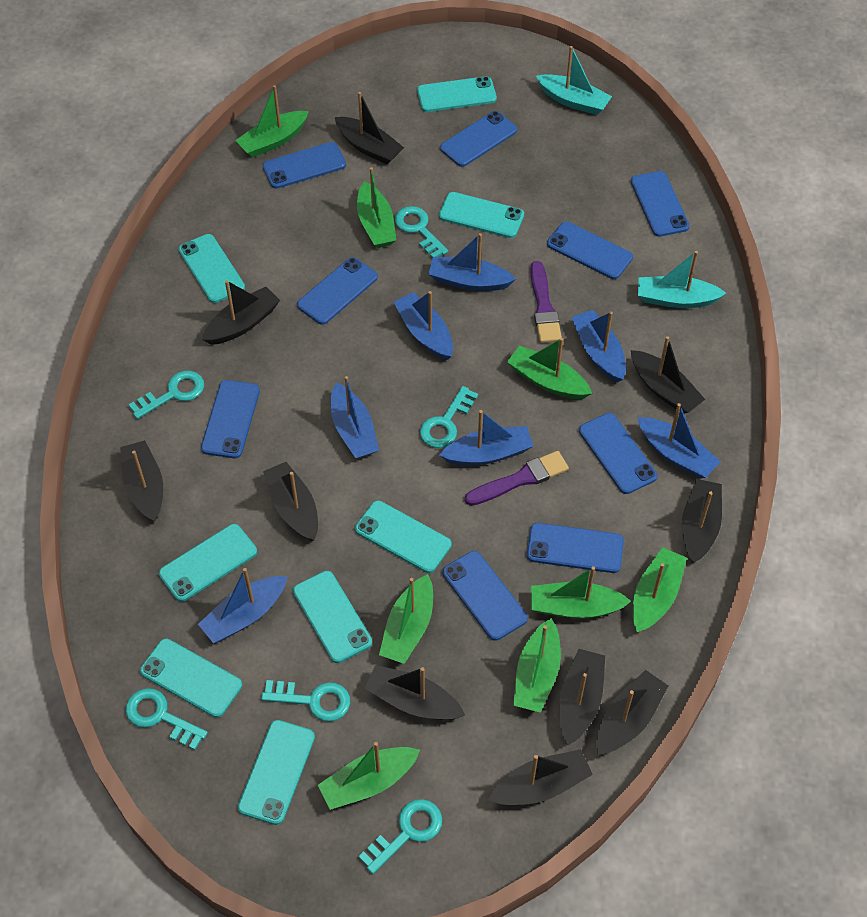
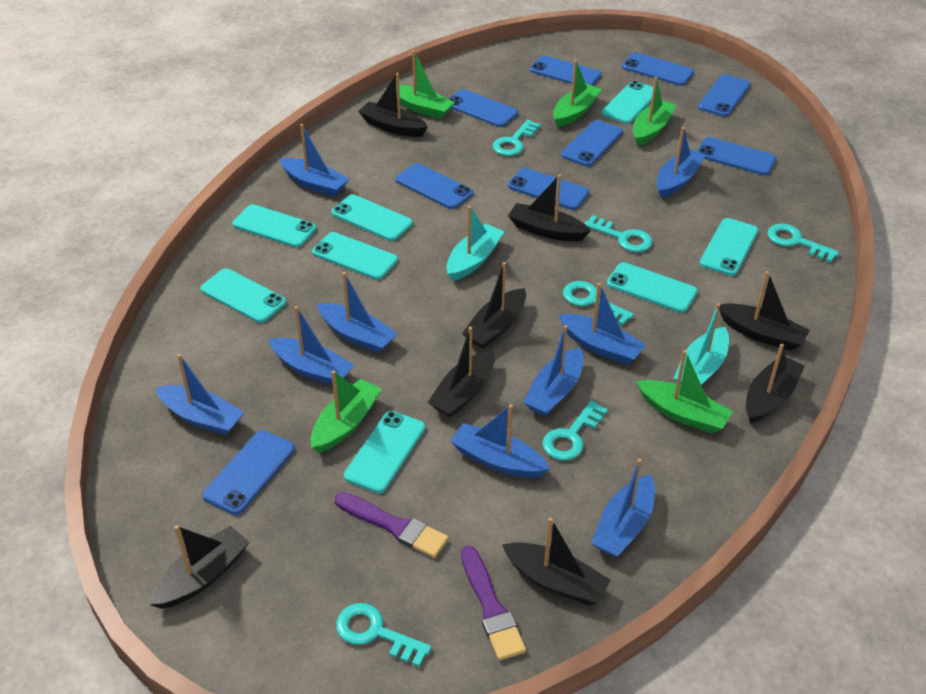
black boat: [120,440,163,522] [202,280,280,345] [263,462,318,541] [335,92,404,164] [364,665,465,720] [488,749,593,805] [559,649,605,745] [596,670,668,755] [631,336,705,414] [682,479,722,563] = 10 -> [149,525,249,609] [358,73,428,137] [427,327,495,417] [462,262,526,349] [502,518,611,605] [508,174,591,241] [719,271,810,351] [746,344,805,424] = 8
blue boat: [198,568,288,643] [331,376,379,459] [394,291,453,360] [429,233,516,291] [439,410,533,465] [572,310,626,382] [637,403,721,478] = 7 -> [156,354,245,435] [268,306,354,385] [279,124,349,197] [317,272,398,353] [450,404,550,478] [523,325,584,417] [559,283,646,365] [591,459,655,557] [656,127,706,198] = 9
green boat: [235,85,309,157] [318,742,420,810] [357,167,396,248] [379,574,433,664] [507,338,592,399] [513,618,561,713] [531,566,631,619] [633,547,687,632] = 8 -> [311,370,382,453] [388,50,455,119] [553,60,602,127] [633,77,676,146] [636,350,733,433] = 5

